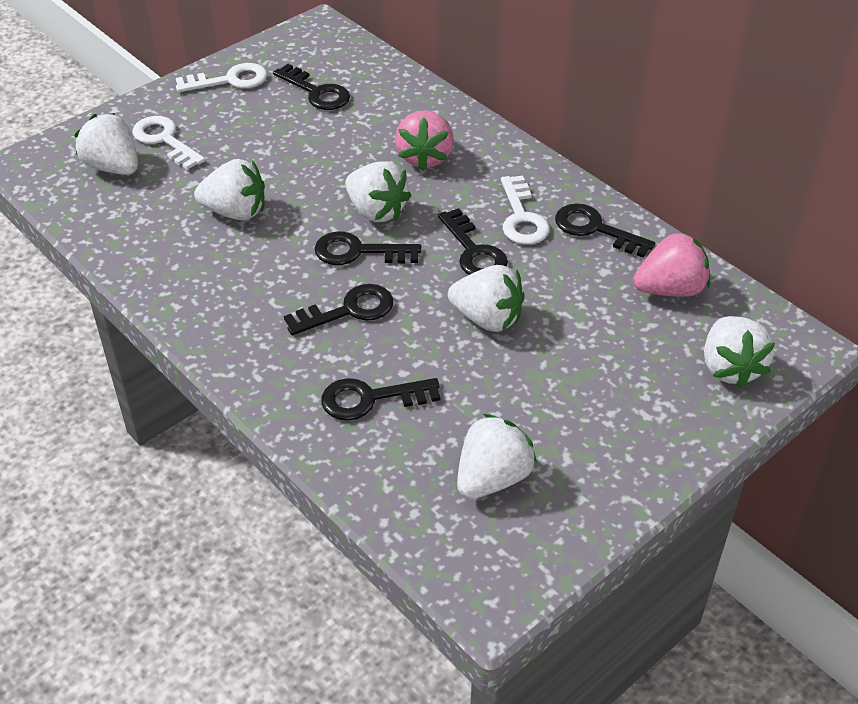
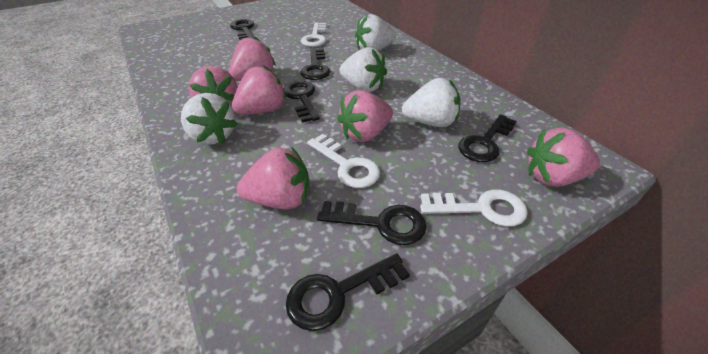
pink strawberry: [395,110,454,171] [633,232,710,297] = 2 -> [188,66,238,107] [229,36,276,81] [232,66,287,114] [237,147,310,209] [337,90,393,142] [527,127,600,187] = 6
white strawberry: [74,113,138,175] [194,159,265,221] [345,162,412,222] [448,265,525,332] [457,414,537,499] [704,316,775,388] = 6 -> [181,93,237,145] [339,47,387,92] [355,14,396,51] [402,78,461,127] = 4

